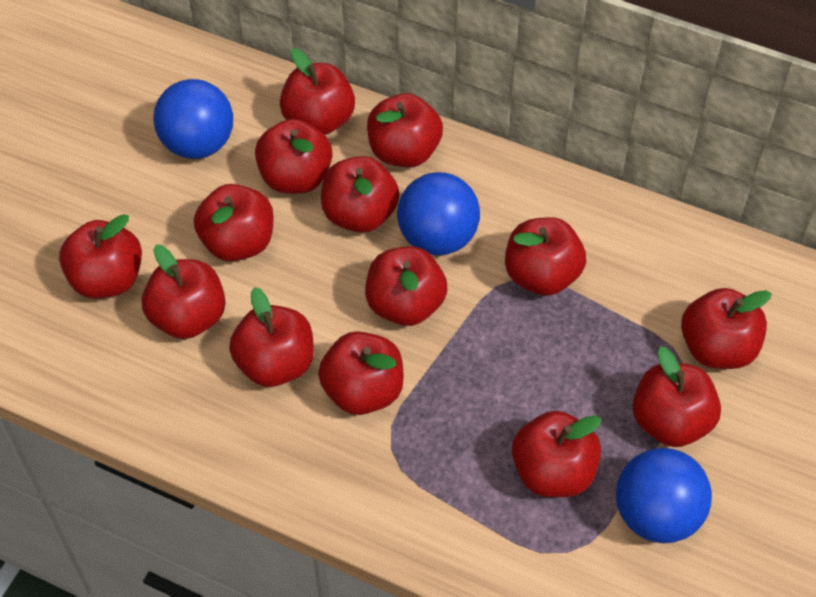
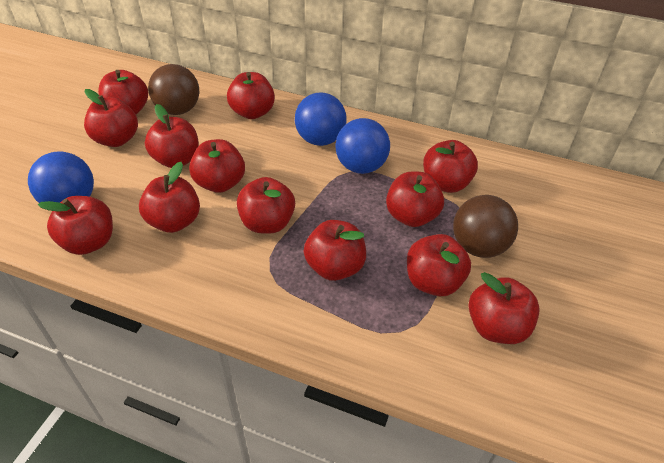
brown ball: none = 0 -> [148,64,200,115] [453,195,518,258] = 2
red apple: [59,214,142,299] [142,244,225,339] [194,184,274,261] [229,287,314,387] [255,119,332,193] [280,48,355,135] [318,331,404,415] [321,156,399,233] [365,246,448,326] [367,93,443,167] [505,217,586,296] [512,411,602,497] [632,347,721,447] [681,288,772,369] = 14 -> [38,196,113,255] [84,89,138,147] [98,70,148,114] [139,162,200,233] [145,104,199,168] [189,139,245,193] [227,72,275,119] [237,177,295,234] [304,220,366,281] [386,171,444,227] [407,234,471,296] [423,140,478,193] [469,272,540,344] = 13

